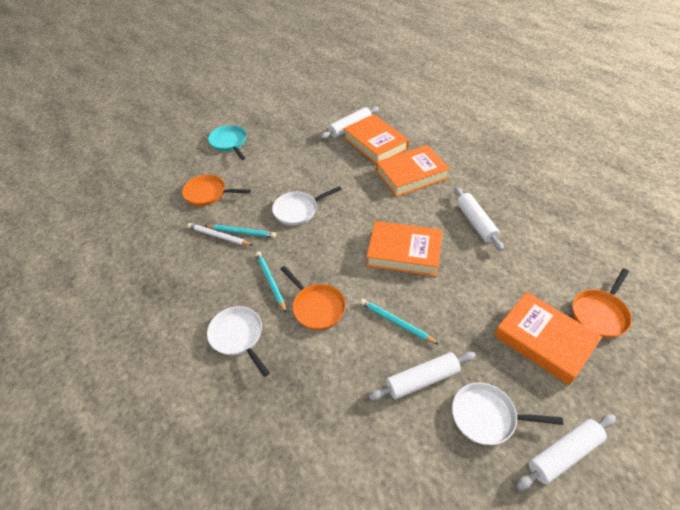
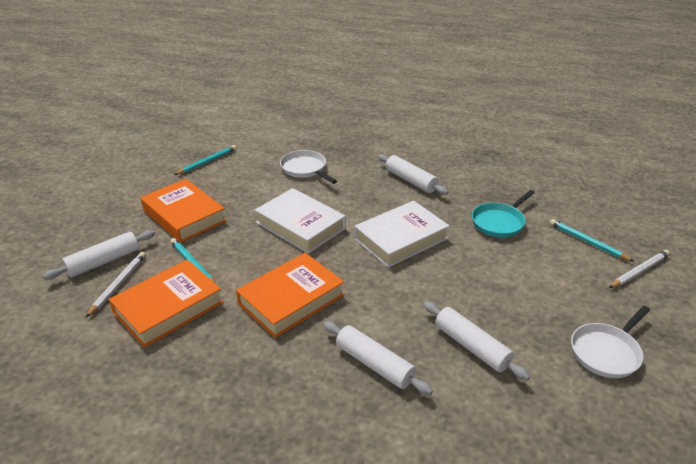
orange book: [343,114,409,164] [367,221,443,276] [376,145,450,197] [494,292,602,385] = 4 -> [109,260,223,347] [140,179,227,243] [236,253,344,338] = 3
orange pan: [182,174,251,206] [281,266,346,330] [572,268,632,338] = 3 -> none = 0
white book: none = 0 -> [255,188,346,254] [354,201,450,268] = 2
white pan: [207,306,270,377] [272,186,342,226] [452,383,563,445] = 3 -> [280,150,337,184] [571,306,650,378] = 2
white pencil: [187,223,252,246] = 1 -> [86,252,146,317] [609,250,670,288] = 2

